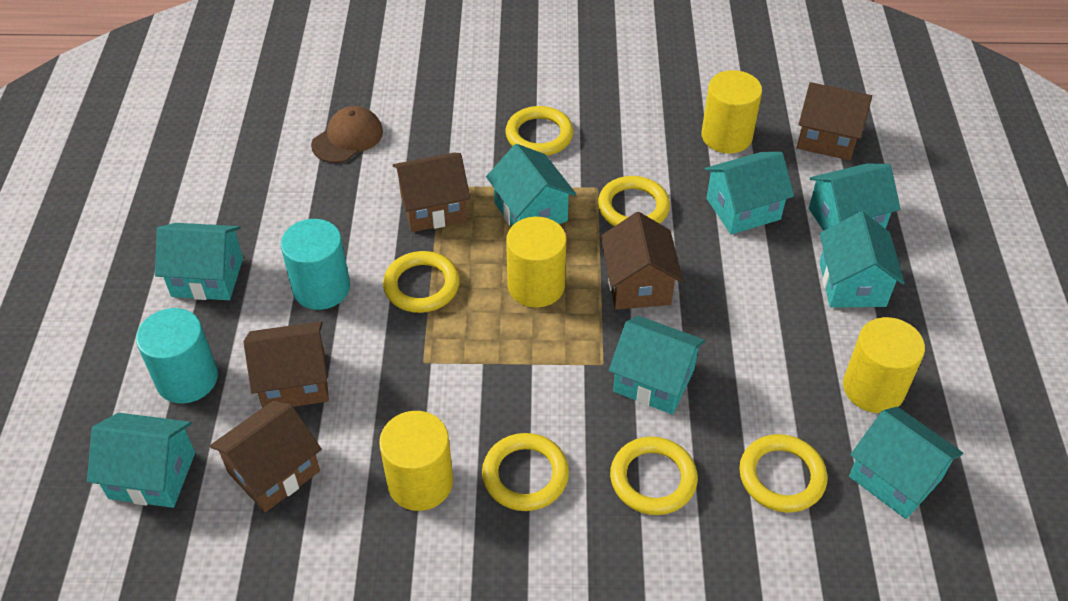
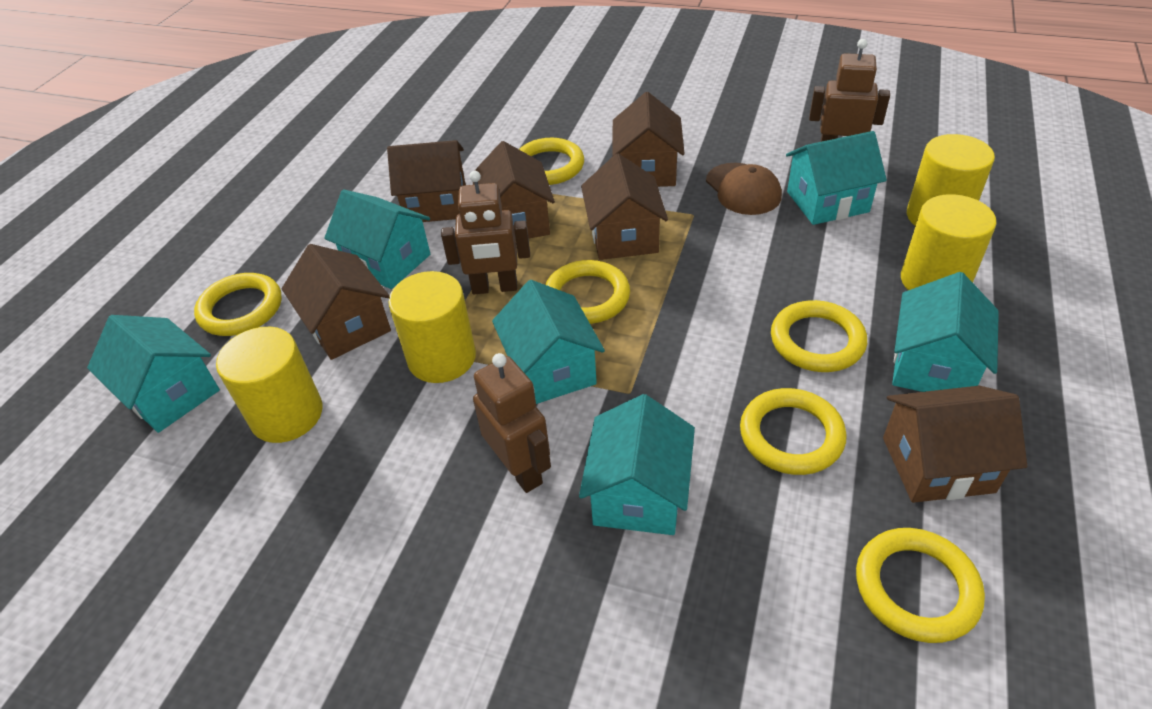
brown house: [210,401,322,512] [244,321,329,408] [393,153,470,232] [601,212,683,310] [797,82,872,160] = 5 -> [282,244,391,360] [387,140,466,222] [472,141,555,239] [581,153,668,260] [612,92,685,187] [883,386,1027,503] = 6
brown robot: none = 0 -> [441,171,530,294] [473,353,551,493] [809,39,890,142] = 3
turquoise cylinder: [136,308,218,404] [281,219,350,310] = 2 -> none = 0
turquoise house: [87,413,195,508] [155,223,243,300] [486,144,576,227] [609,316,705,414] [705,152,794,234] [809,163,901,231] [819,211,905,308] [849,407,963,519] = 8 -> [87,315,220,433] [324,190,430,289] [492,280,605,404] [579,394,695,535] [786,131,887,225] [892,272,999,392] = 6

